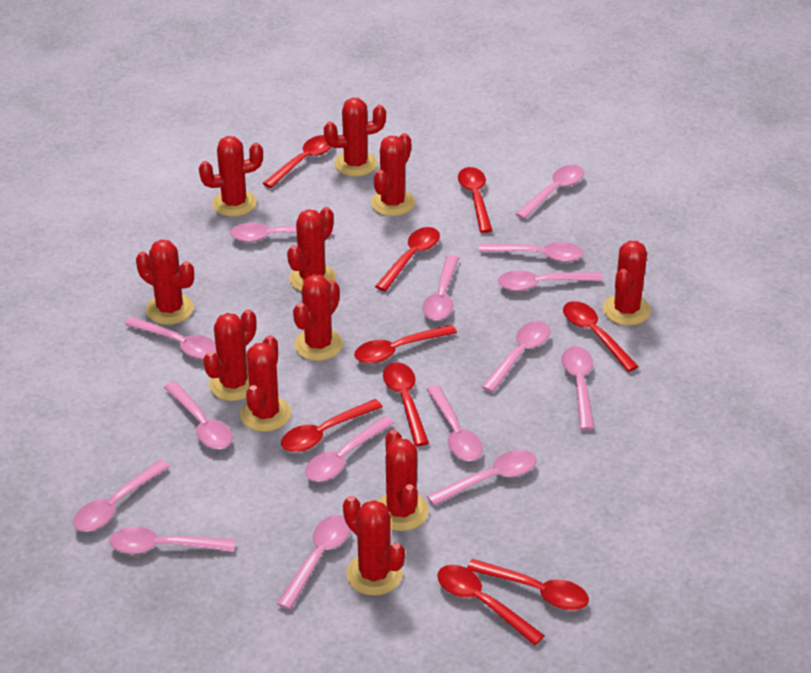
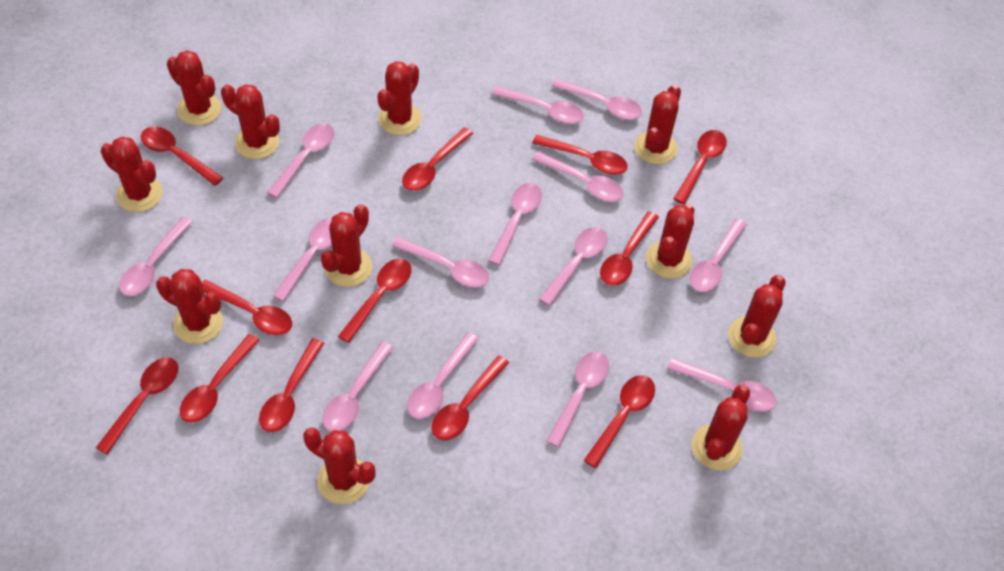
pink spoon: [73,460,170,532] [109,527,235,554] [125,317,216,359] [164,381,233,449] [230,223,333,242] [277,515,351,610] [305,416,394,482] [422,255,459,321] [426,385,483,461] [427,450,536,506] [479,242,583,262] [481,321,550,393] [498,271,603,291] [515,165,584,219] [561,346,594,430] = 15 -> [119,217,193,296] [267,124,334,198] [273,218,332,302] [322,342,394,432] [392,237,489,287] [407,332,479,419] [488,183,542,265] [492,86,584,124] [532,152,623,202] [539,227,608,306] [546,352,609,448] [552,78,642,120] [667,358,777,412] [690,218,747,292] = 14
red spoon: [263,135,332,188] [281,399,383,452] [354,324,457,364] [375,227,440,291] [383,363,429,446] [437,565,545,645] [458,167,493,233] [467,559,589,610] [563,301,639,372] = 9 -> [96,357,178,455] [141,127,223,186] [180,334,260,423] [201,280,292,335] [259,338,324,432] [338,259,411,343] [402,127,473,191] [432,355,509,440] [532,135,628,175] [584,375,655,468] [600,211,659,286] [673,130,727,204] = 12

